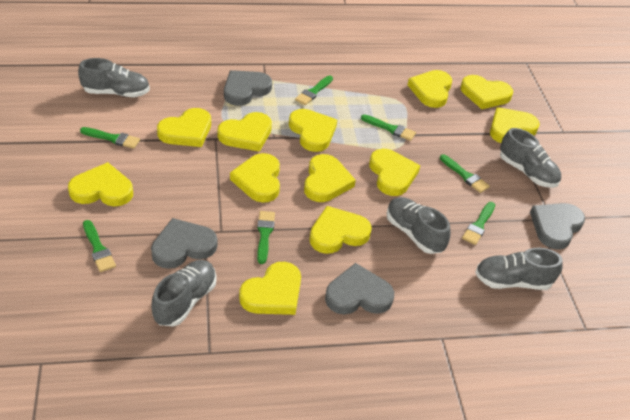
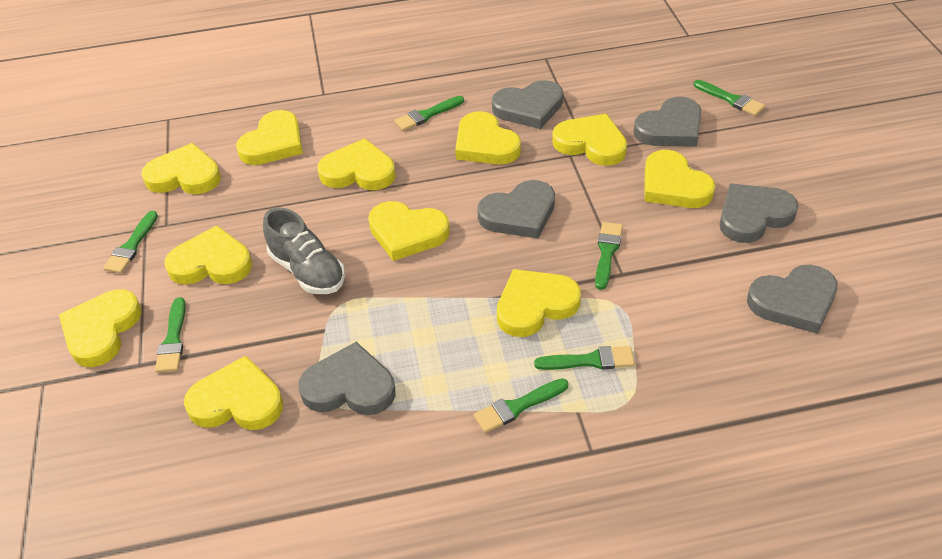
grey heart: [151,218,217,269] [224,70,272,106] [325,263,394,315] [530,203,585,250] = 4 -> [298,342,396,415] [477,180,555,239] [492,80,563,129] [634,97,701,147] [720,184,798,243] [747,265,838,334] = 6
grey shoe: [78,58,150,97] [151,260,217,326] [386,197,451,254] [475,248,563,290] [500,128,561,188] = 5 -> [263,208,345,294] = 1
yellow heart: [68,162,133,206] [157,108,211,147] [218,112,272,152] [230,153,280,203] [239,262,301,315] [289,109,337,152] [304,154,356,202] [309,206,372,254] [369,149,421,196] [408,70,452,108] [461,75,513,109] [490,107,540,143] = 12 -> [59,289,142,367] [141,143,221,194] [164,226,252,285] [184,356,283,430] [236,110,303,165] [317,138,396,190] [368,201,450,261] [455,111,521,164] [497,269,581,337] [552,114,627,166] [645,150,715,208] = 11

